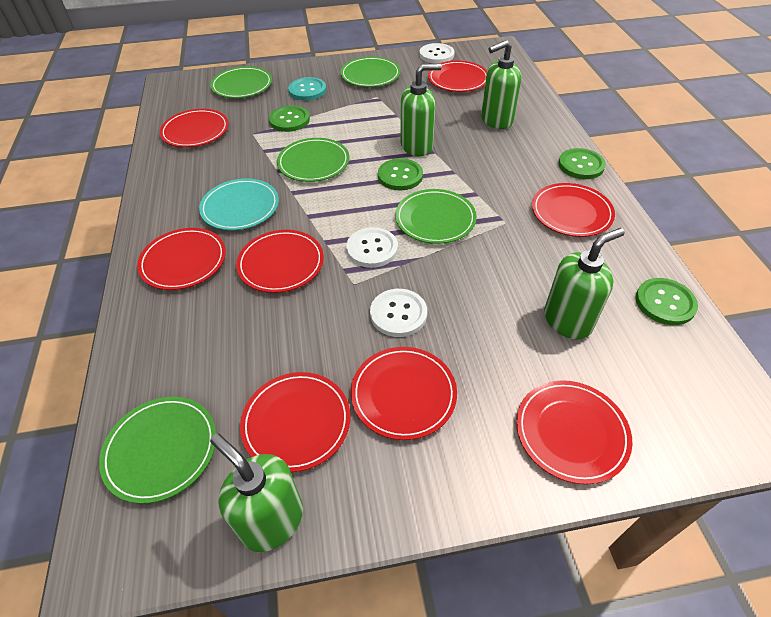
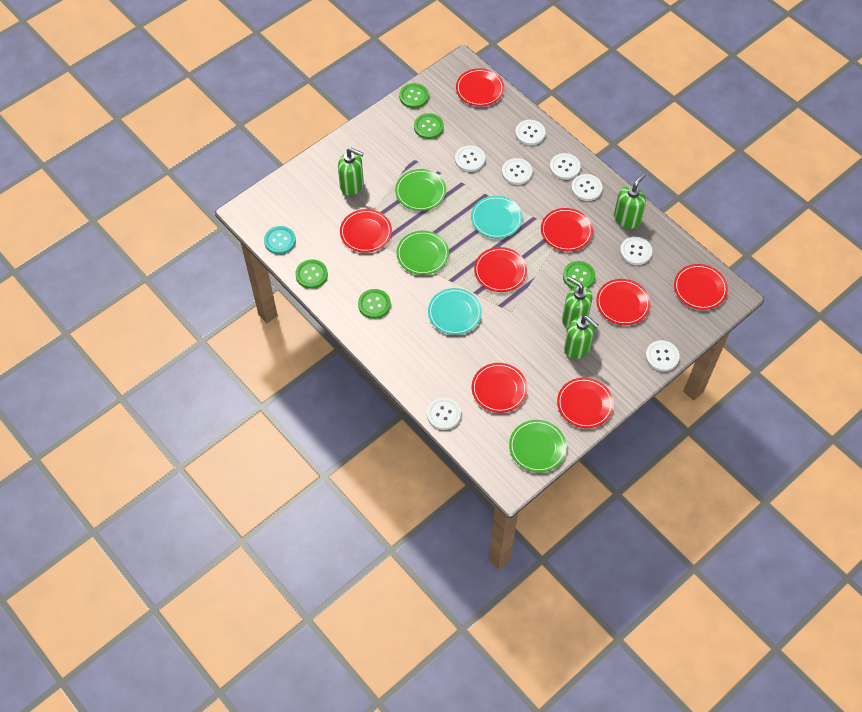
green button: [269,106,310,132] [378,158,423,190] [558,148,606,179] [635,278,698,325] = 4 -> [295,259,328,289] [358,289,391,319] [399,83,429,108] [414,113,444,139] [563,261,595,289] = 5
green plate: [99,397,216,504] [210,66,272,98] [277,138,350,182] [340,57,401,87] [395,189,477,244] = 5 -> [395,169,446,211] [396,231,449,275] [509,420,567,473] = 3
turquoise plate: [199,178,279,230] = 1 -> [428,288,482,335] [471,196,523,239] = 2
white button: [346,227,398,268] [370,289,427,337] [419,43,455,64] = 3 -> [427,398,461,430] [455,145,485,172] [502,158,533,185] [515,120,545,146] [550,153,581,180] [571,174,602,201] [620,237,652,265] [645,340,680,371] = 8

